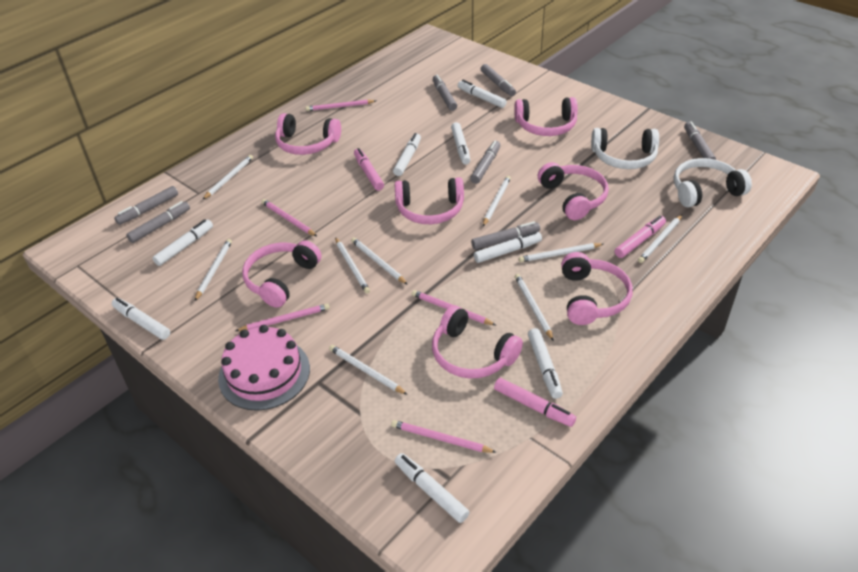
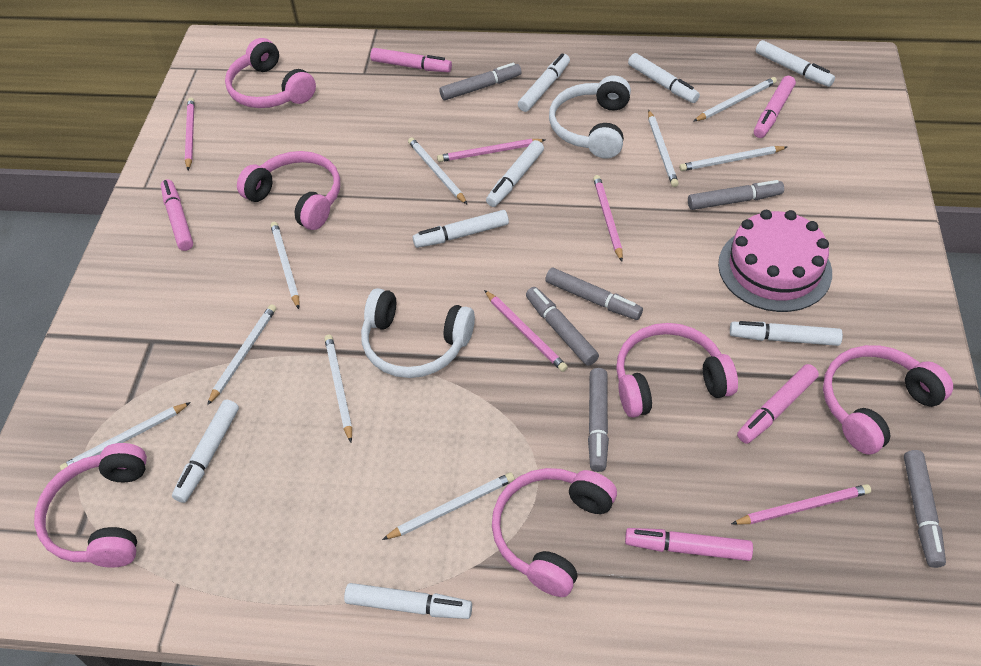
grey marker: [114,186,178,225] [126,201,190,243] [433,75,457,111] [470,140,500,184] [471,221,540,250] [481,64,516,96] [684,121,716,160] = 7 -> [439,63,522,100] [526,287,599,366] [545,268,643,320] [588,368,609,472] [688,180,784,210] [904,450,946,568] = 6
pink headphones: [242,240,321,308] [275,113,341,155] [395,177,464,224] [432,305,523,378] [514,97,578,136] [538,162,609,220] [561,252,633,325] = 7 -> [34,443,147,568] [225,38,316,108] [237,151,340,230] [492,468,617,597] [616,323,738,418] [823,345,953,455] = 6
pink marker: [354,148,384,191] [494,378,576,427] [615,216,666,258] = 3 -> [161,179,193,251] [370,48,452,72] [625,528,753,561] [737,364,819,444] [754,76,796,138] = 5

